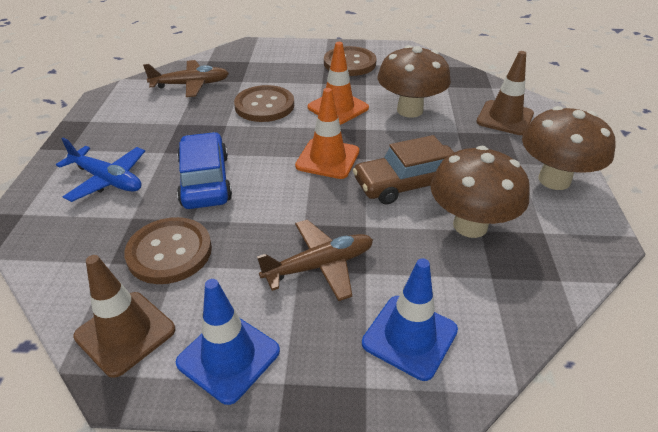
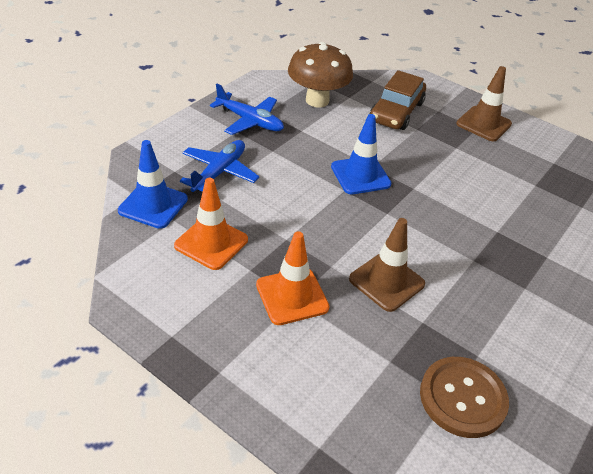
blue car: [177,132,232,209] = 1 -> none = 0
blue plane: [56,138,145,202] = 1 -> [180,140,259,192] [210,84,284,135] = 2
brown button: [124,217,212,284] [234,85,294,122] [324,46,377,76] = 3 -> [420,357,509,438] = 1
brown mushroom: [377,45,451,118] [430,146,530,238] [522,106,615,190] = 3 -> [288,42,353,107] = 1
brown plane: [143,60,229,97] [257,220,373,301] = 2 -> none = 0

